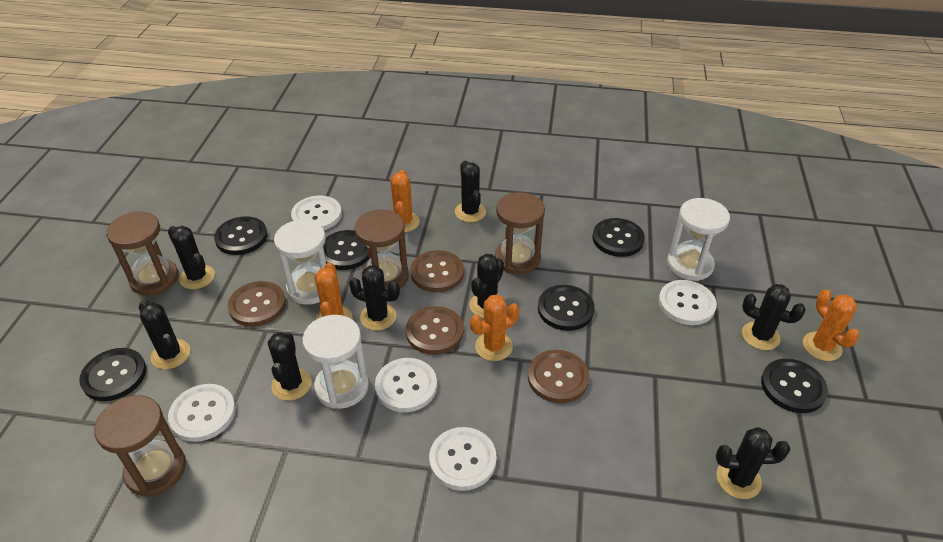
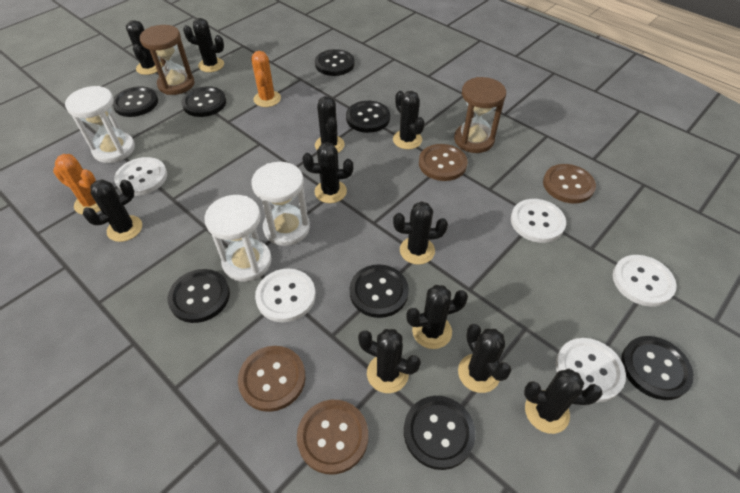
black button: [79,348,146,401] [214,216,268,255] [323,230,369,270] [538,285,595,331] [592,218,645,257] [761,359,828,413] = 6 -> [112,86,158,117] [168,269,230,323] [181,86,226,117] [315,49,355,76] [346,101,390,133] [349,264,409,318] [404,396,476,470] [621,336,694,400] = 8
black cactus: [139,300,190,369] [168,226,215,289] [268,332,312,401] [349,265,400,331] [455,161,486,222] [469,254,504,318] [716,427,791,499] [742,284,806,350] = 8 -> [83,179,142,242] [126,20,162,75] [183,18,224,72] [303,142,353,203] [315,96,345,153] [358,329,421,393] [393,91,425,149] [393,201,448,265] [406,285,468,349] [458,324,512,393] [524,369,603,434] = 11
brown hourglass: [94,395,186,497] [106,211,179,296] [355,209,409,290] [495,192,545,275] = 4 -> [140,25,195,95] [454,77,506,153] = 2
orange cactus: [315,262,352,320] [390,170,420,232] [470,295,519,361] [803,290,860,361] = 4 -> [53,154,101,215] [251,51,281,107] = 2

